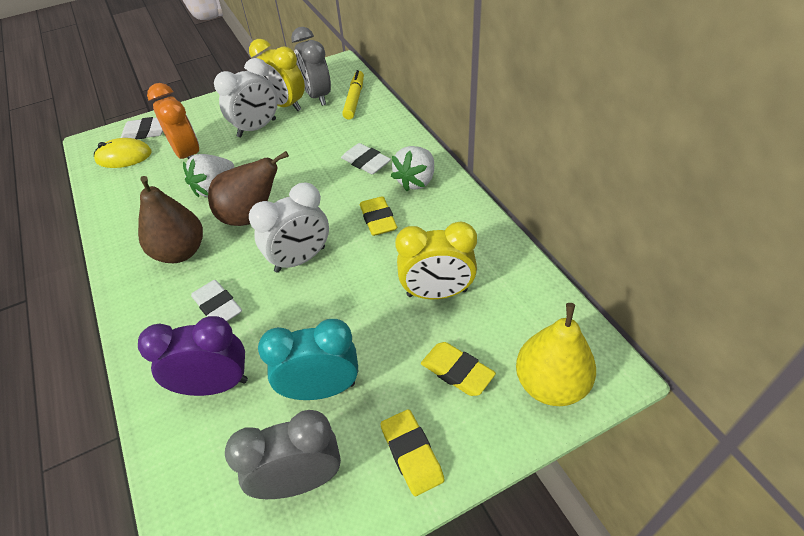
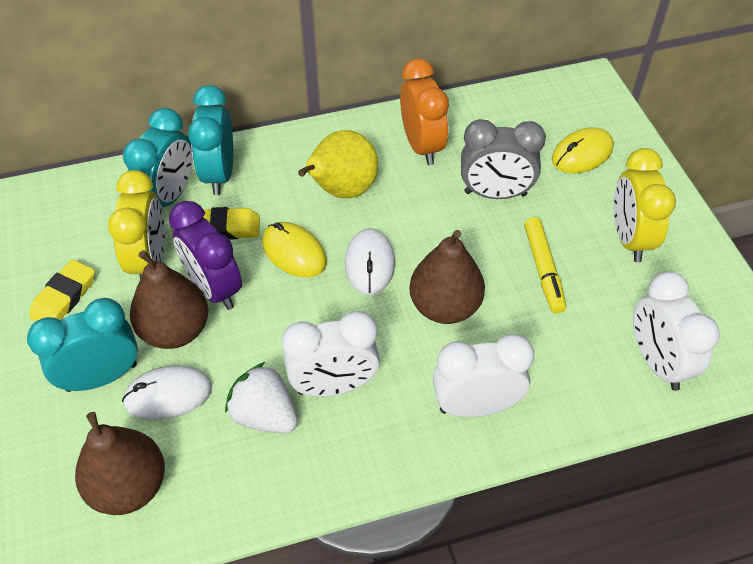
brown pear: [138,176,203,263] [208,151,289,226] = 2 -> [75,412,165,515] [130,250,208,349] [409,230,485,324] = 3
grey clock: [225,410,341,499] [291,27,331,106] = 2 -> [461,119,546,199] = 1
turquoise clock: [258,319,358,400] = 1 -> [27,298,138,392] [123,108,193,207] [188,85,233,195] = 3
white clock: [214,58,278,137] [249,183,329,273] = 2 -> [282,311,380,397] [433,334,534,417] [633,271,720,391] = 3
white eraser: [121,117,163,139] [191,280,242,321] [341,143,391,174] = 3 -> none = 0
white mouse: none = 0 -> [122,365,212,420] [345,228,395,295] = 2
white strawberry: [183,154,234,198] [391,146,434,191] = 2 -> [225,362,298,434] = 1
yellow eraser: [360,196,397,236] [381,409,445,496] [421,342,496,396] = 3 -> [29,259,95,321] [203,207,260,240] = 2
yellow mouse: [94,138,152,168] = 1 -> [262,222,327,278] [552,127,614,173] = 2

